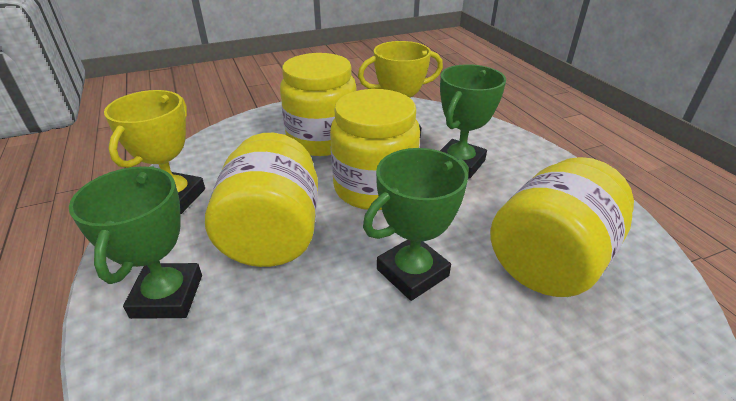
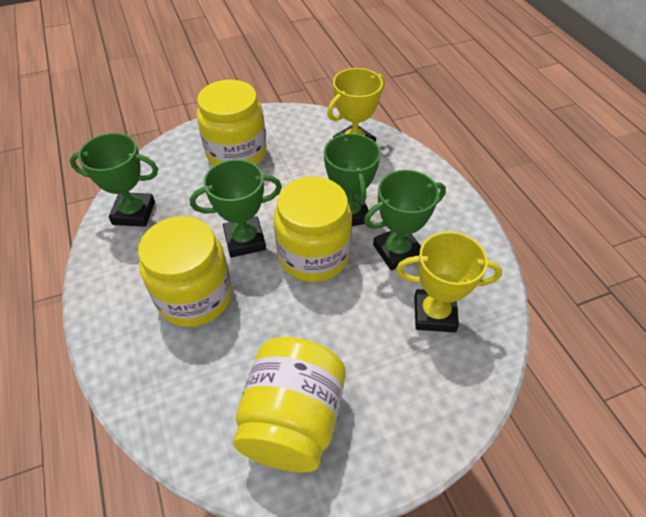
green trophy: [69,166,202,319] [363,148,469,301] [440,64,506,179] = 3 -> [70,133,158,227] [190,159,282,258] [324,133,381,226] [364,170,446,270] = 4

